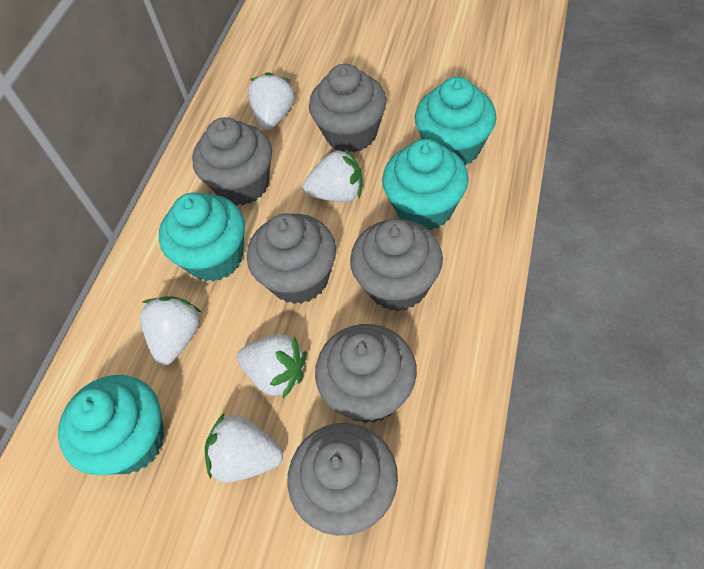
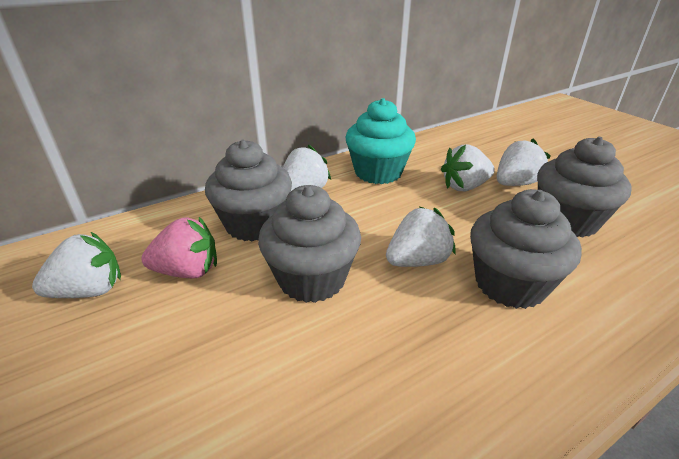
grey cupcake: [192,117,272,206] [247,213,336,304] [287,423,398,536] [309,64,386,153] [315,324,417,423] [350,219,443,311] = 6 -> [205,139,292,241] [258,185,361,303] [470,189,582,309] [537,137,631,237] = 4
pink strawberry: none = 0 -> [141,217,217,278] = 1
turquoise cupcake: [58,375,165,475] [159,193,245,281] [382,139,469,230] [415,77,496,166] = 4 -> [346,98,416,184] = 1

